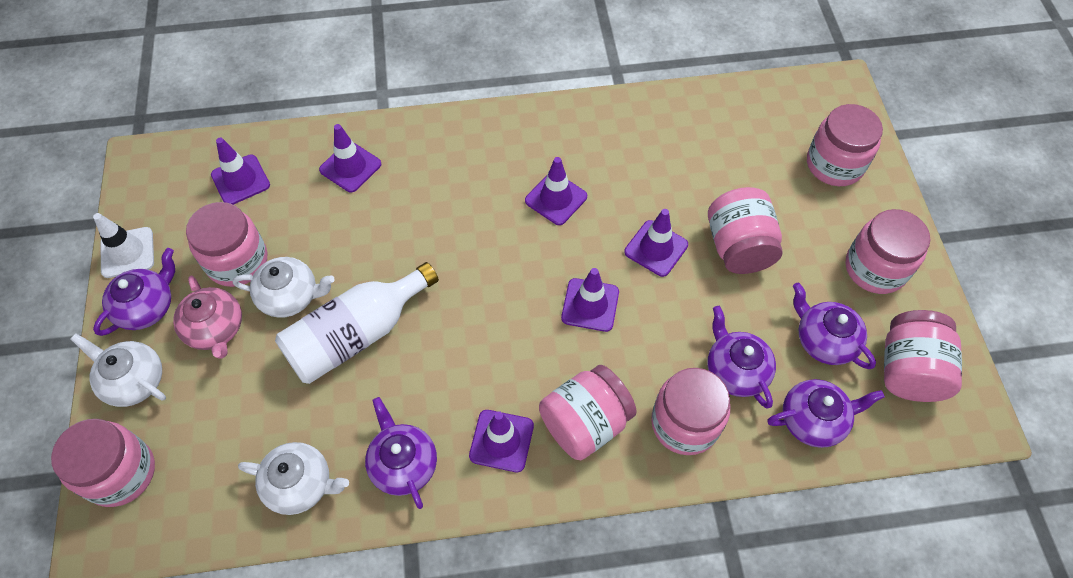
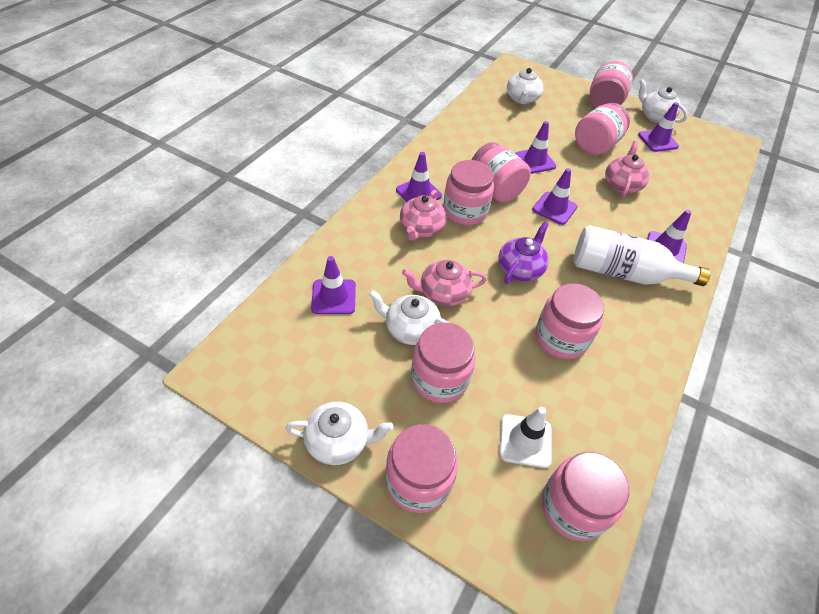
pink teapot: [173,276,242,359] = 1 -> [400,190,447,241] [402,260,487,306] [605,141,650,196] = 3
purple teapot: [93,248,175,336] [365,397,437,509] [707,306,776,408] [767,379,885,448] [793,282,876,369] = 5 -> [498,222,549,284] = 1
white teapot: [71,334,166,407] [233,257,335,318] [238,442,349,515] = 3 -> [285,402,393,465] [369,290,449,345] [507,68,543,104] [639,79,688,123] = 4

